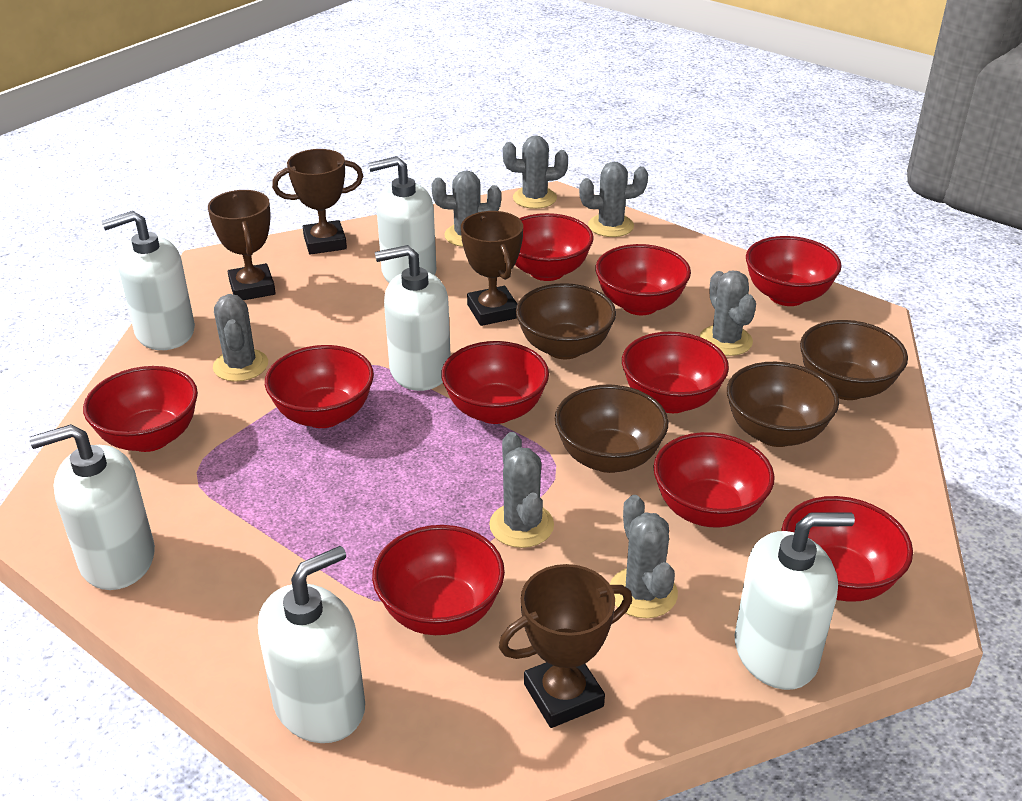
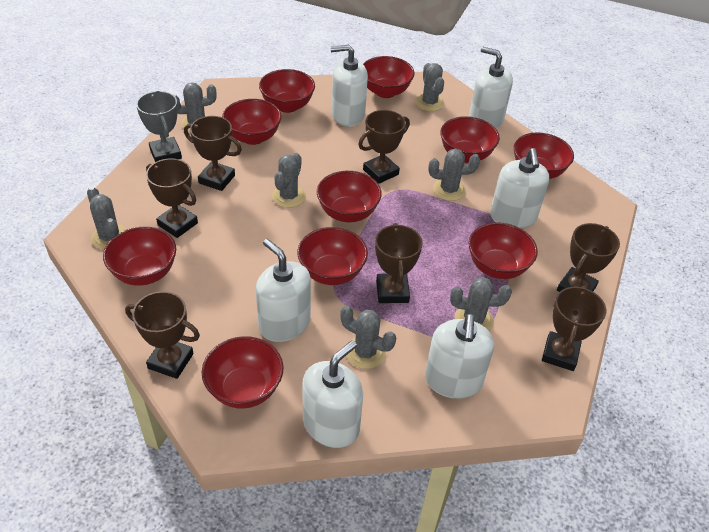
brown bowl: [516,283,616,359] [555,384,668,473] [727,362,839,447] [800,320,908,400] = 4 -> none = 0
brown trophy: [208,190,276,300] [272,149,363,254] [461,211,523,326] [499,564,632,728] = 4 -> [125,291,200,379] [146,158,198,238] [184,116,242,191] [358,110,410,184] [375,223,422,303] [542,286,606,371] [557,223,620,292] = 7
grey trophy: none = 0 -> [136,91,182,162] = 1

